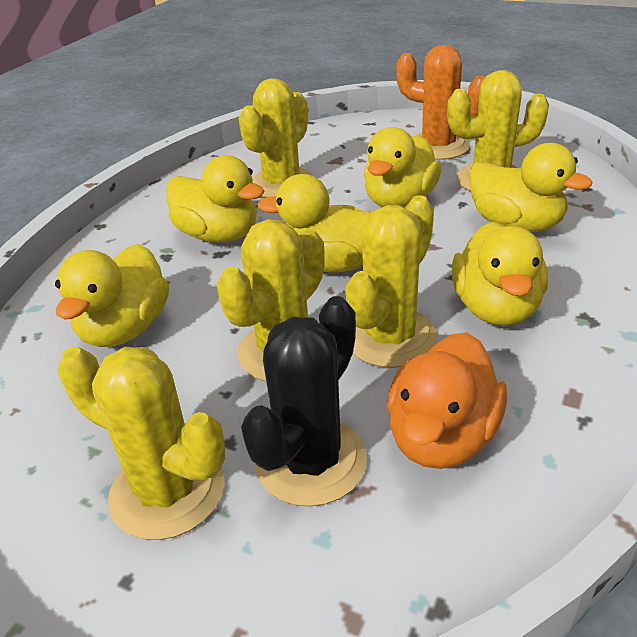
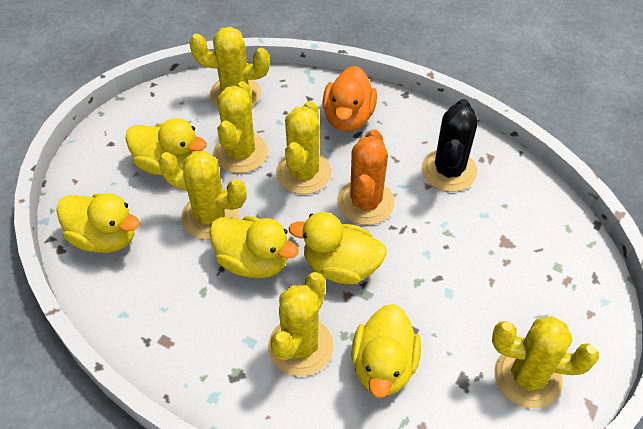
yellow cactus: [57,347,225,540] [216,219,325,382] [239,78,313,198] [345,195,438,368] [447,70,549,191] = 5 -> [158,151,247,240] [189,27,270,107] [213,81,268,173] [268,272,334,376] [276,101,332,194] [492,316,599,409] = 6
yellow duck: [55,244,169,347] [166,155,265,243] [257,174,371,273] [364,127,442,208] [452,222,548,326] [469,143,592,232] = 6 -> [57,193,140,253] [125,118,207,176] [210,216,299,278] [289,212,387,284] [351,304,421,398] = 5

